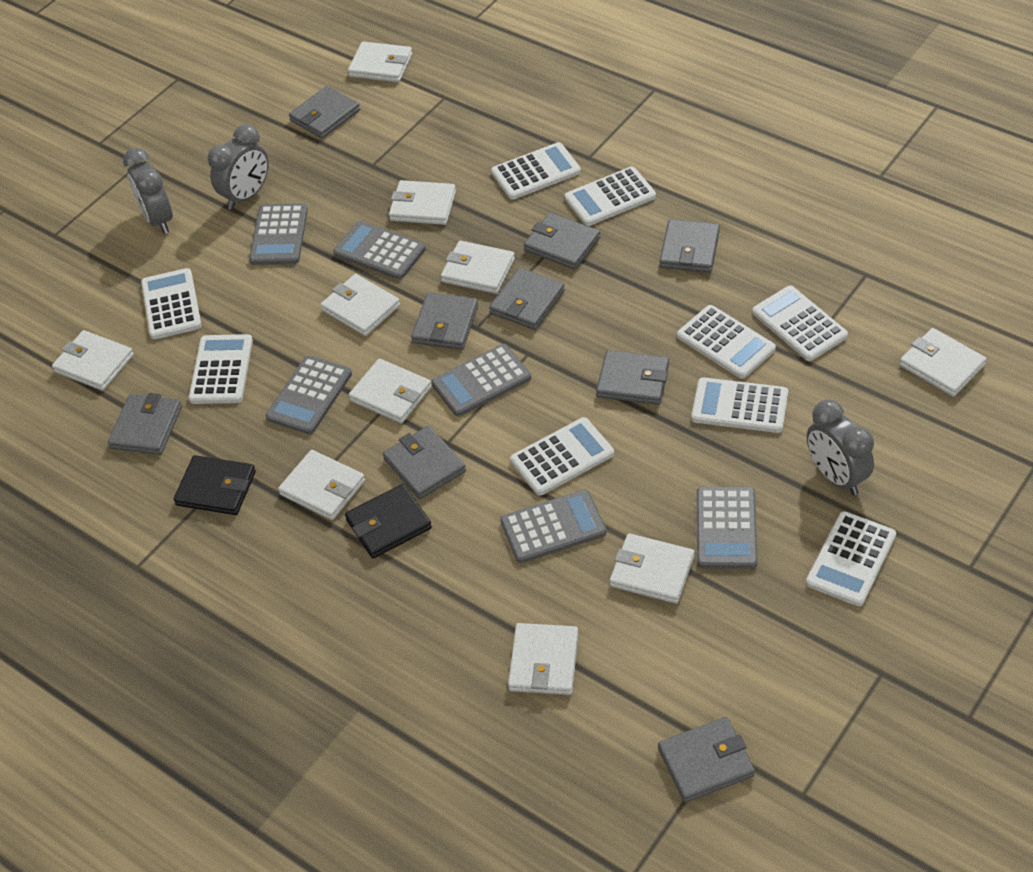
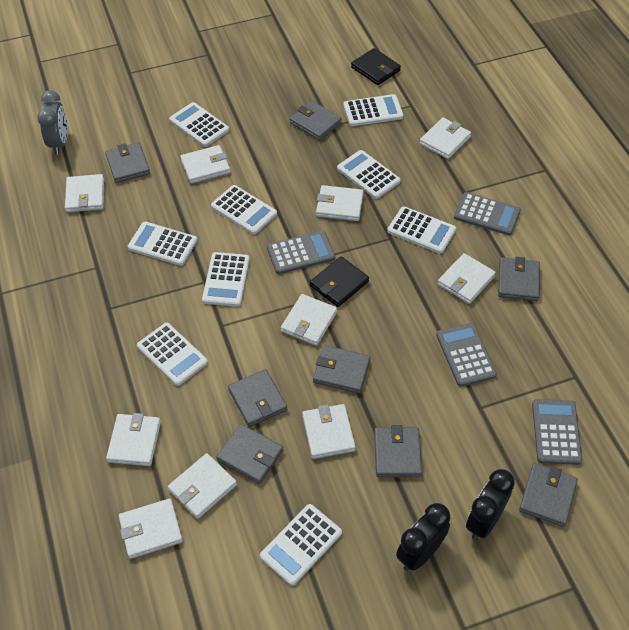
black clock: none = 0 -> [396,503,450,571] [466,469,515,540] = 2
grey calculator: [249,203,308,265] [266,355,352,434] [333,221,426,279] [431,344,531,416] [500,489,607,563] [697,487,758,569] = 6 -> [267,231,335,274] [436,323,497,387] [454,192,521,235] [532,399,583,465] = 4
grey clock: [123,148,173,234] [208,124,269,210] [807,400,874,495] = 3 -> [37,90,68,155] = 1
grey wallet: [108,393,182,455] [289,86,360,139] [383,426,466,499] [411,292,478,350] [489,268,565,330] [524,213,600,269] [596,350,669,405] [658,717,755,802] [659,219,720,273] = 9 -> [105,142,150,183] [216,424,283,484] [228,369,287,427] [290,101,342,141] [313,345,371,394] [374,425,422,477] [498,257,540,301] [519,463,578,527] = 8

